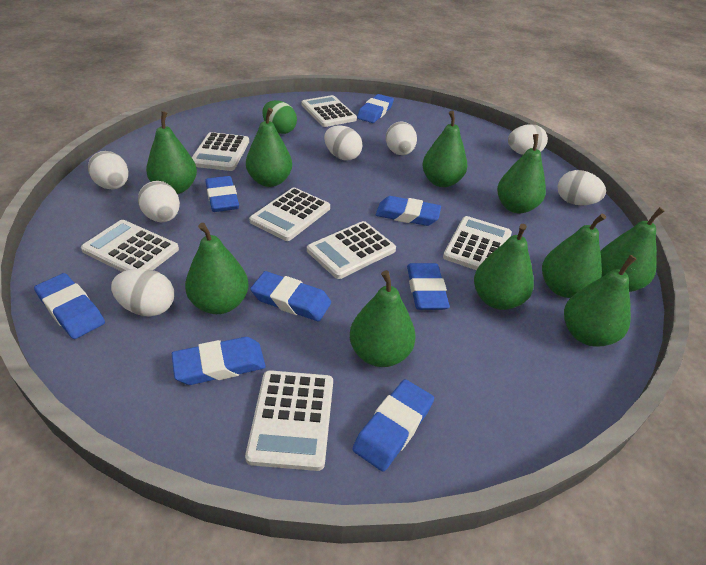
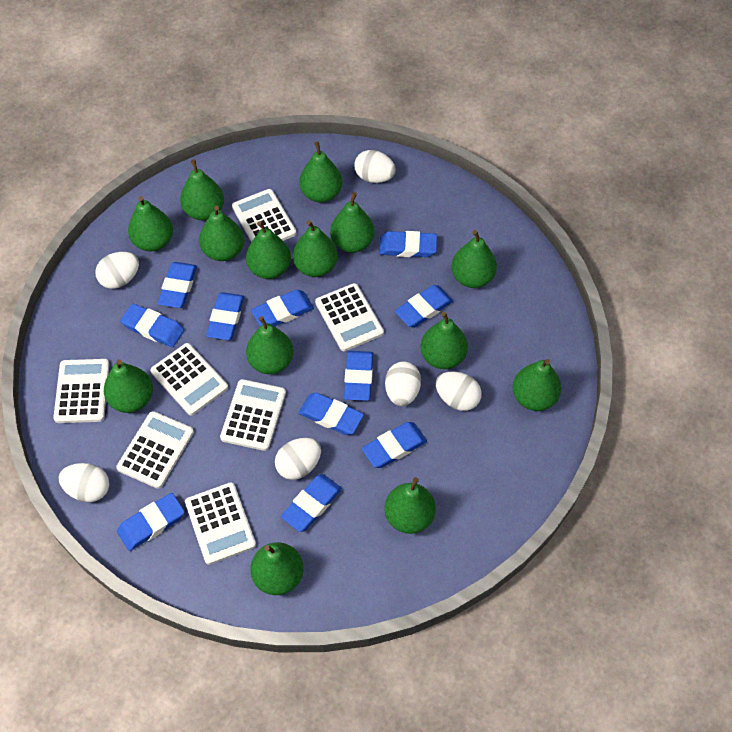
blue eraser: [34,273,105,339] [172,337,266,385] [205,176,239,212] [250,271,331,322] [352,379,434,472] [357,94,394,123] [376,196,441,226] [407,263,450,310] = 8 -> [117,493,185,551] [120,304,184,347] [158,262,197,308] [206,292,244,340] [251,290,314,327] [281,474,342,532] [299,393,364,435] [344,351,373,401] [362,422,427,468] [379,231,437,257] [395,285,453,328] = 11
green egg: [262,100,297,134] = 1 -> none = 0
green pear: [146,111,197,194] [185,223,249,314] [246,108,292,187] [350,270,416,367] [422,111,468,187] [474,224,534,310] [497,134,546,214] [542,213,606,298] [564,255,636,346] [600,207,665,292] = 10 -> [104,359,153,413] [128,196,173,251] [180,159,224,220] [199,206,244,261] [246,221,291,279] [246,316,294,374] [250,542,304,595] [293,220,338,277] [299,141,342,203] [330,192,374,253] [384,477,436,534] [420,312,468,369] [451,230,497,288] [513,359,561,411] = 14
white egg: [88,151,129,190] [111,268,174,317] [138,181,180,222] [324,125,362,160] [386,121,417,155] [508,124,548,155] [558,170,606,205] = 7 -> [58,463,109,502] [95,252,139,289] [275,438,321,480] [354,150,396,183] [385,361,421,406] [436,372,482,411] = 6

